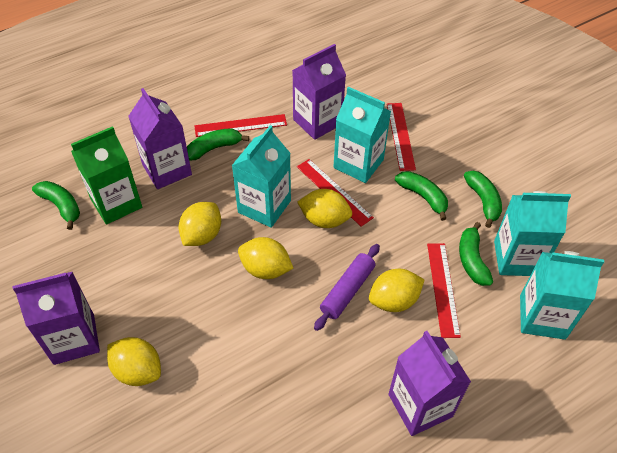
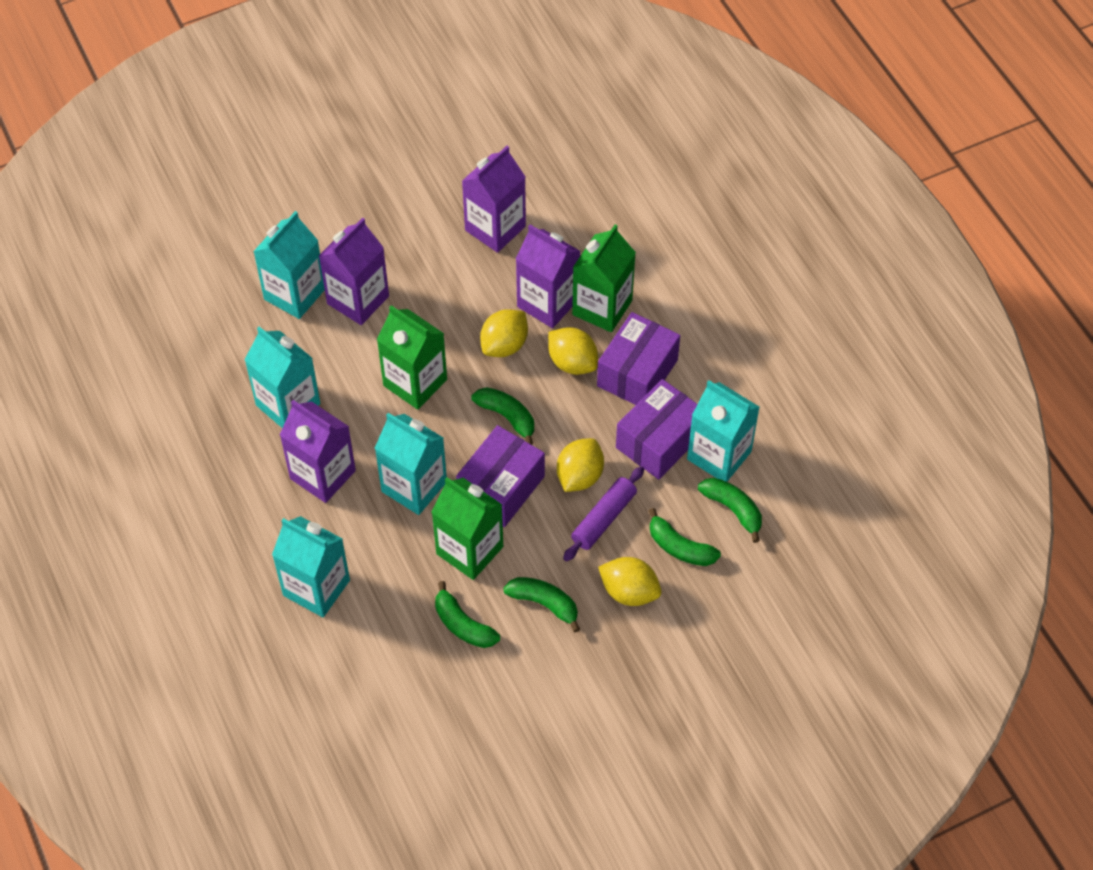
green carton: [71,126,142,225] = 1 -> [377,305,447,409] [432,477,503,580] [572,224,636,332] = 3
purple box: none = 0 -> [456,425,545,527] [597,312,680,405] [616,379,697,480] = 3
red ruler: [194,114,287,137] [297,159,374,227] [387,103,416,171] [427,243,461,338] = 4 -> none = 0
turquoise carton: [232,125,291,228] [333,87,391,183] [494,191,571,276] [520,251,604,340] = 4 -> [244,326,320,428] [253,211,325,319] [272,516,350,617] [375,413,447,515] [687,380,760,482] = 5
yellow lemon: [107,337,161,386] [178,202,221,246] [238,237,293,279] [297,189,352,228] [369,269,424,312] = 5 -> [480,309,528,357] [548,327,598,375] [557,438,604,492] [598,557,661,606] = 4

